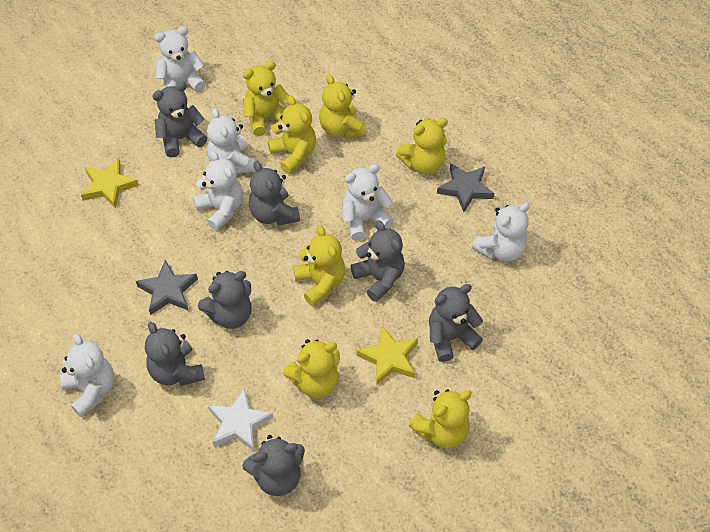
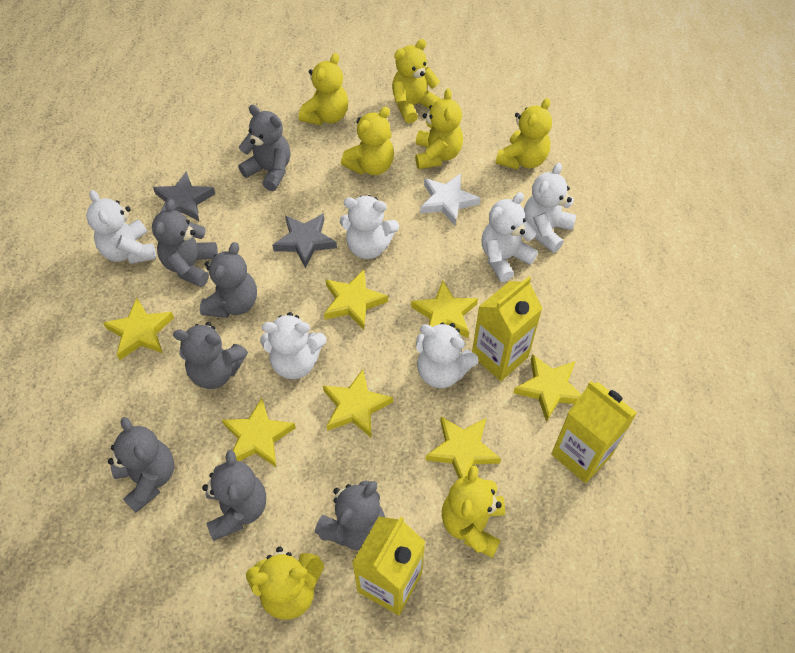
yellow carton: none = 0 -> [352,516,425,615] [472,277,543,381] [551,381,637,483] = 3
yellow star: [81,159,139,208] [356,326,418,385] = 2 -> [103,298,174,360] [222,398,296,467] [323,369,393,438] [324,270,388,330] [411,281,478,338] [425,416,501,479] [513,354,581,422] = 7

